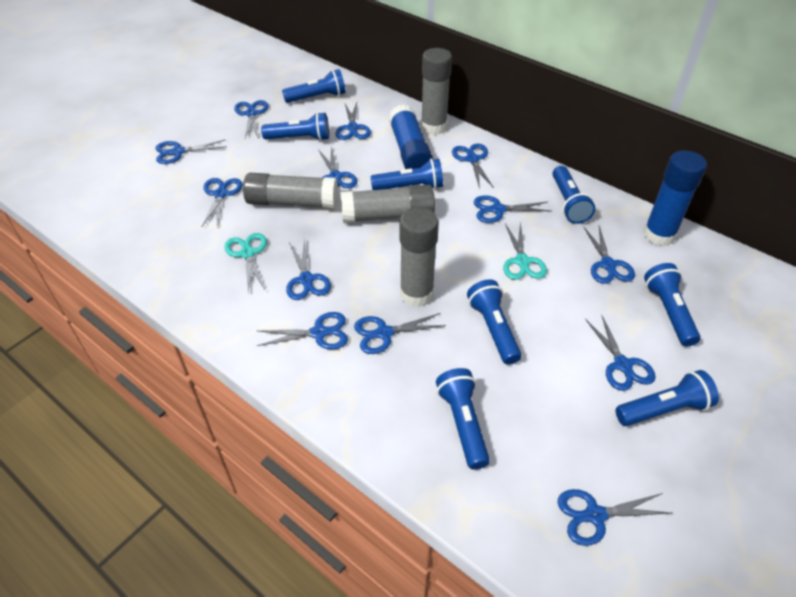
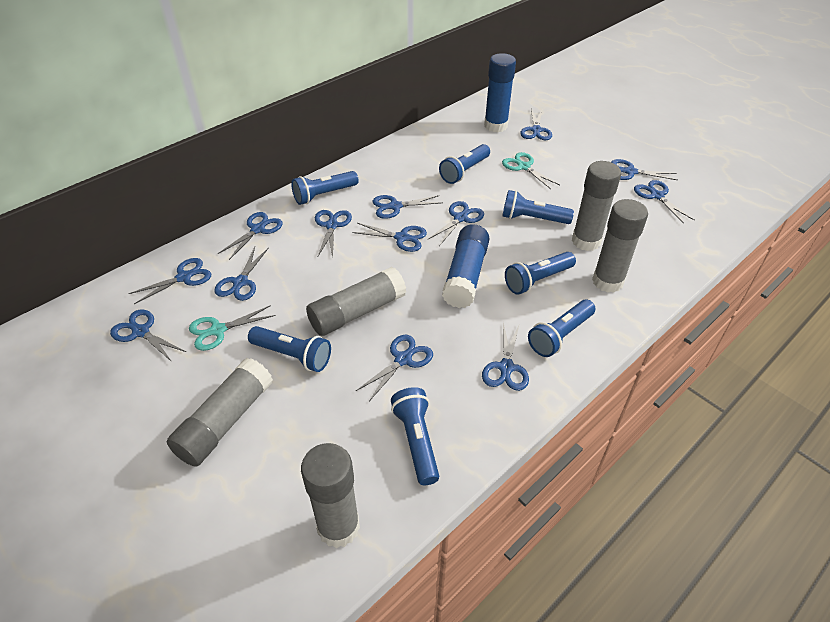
blue flashlight: [261,112,329,141] [282,69,346,103] [370,159,443,190] [436,368,490,470] [467,280,522,365] [552,166,595,224] [616,370,719,426] [644,263,701,346] = 8 -> [248,326,331,372] [291,171,359,205] [391,387,439,485] [439,144,490,184] [502,190,574,224] [505,252,576,295] [528,300,596,357] = 7
grey glue stick: [243,173,338,209] [340,185,435,223] [399,207,439,307] [421,48,452,135] = 4 -> [167,358,273,467] [301,443,360,548] [306,267,406,336] [572,161,621,251] [592,199,648,293] = 5

